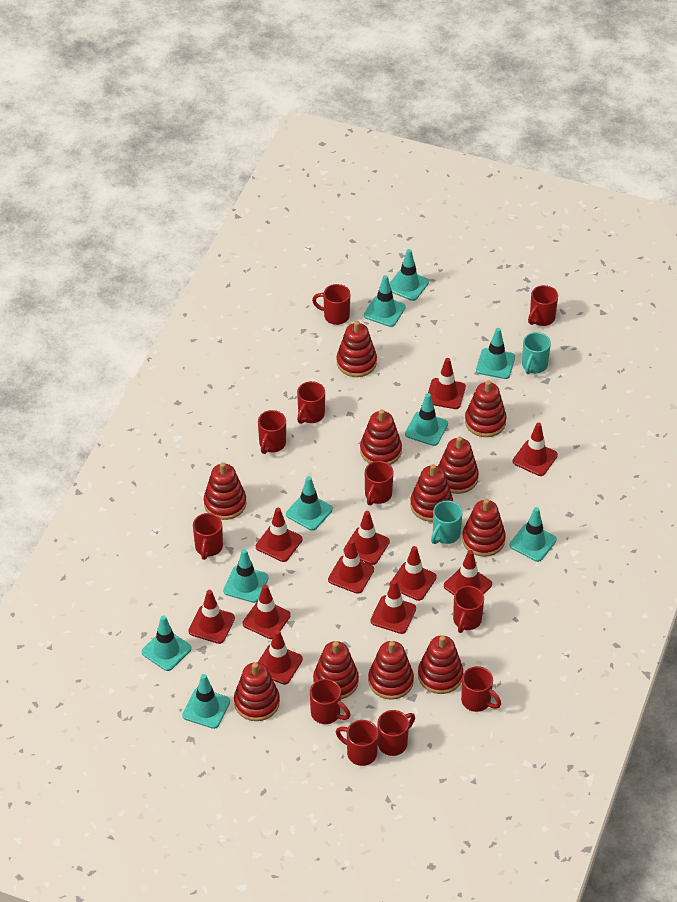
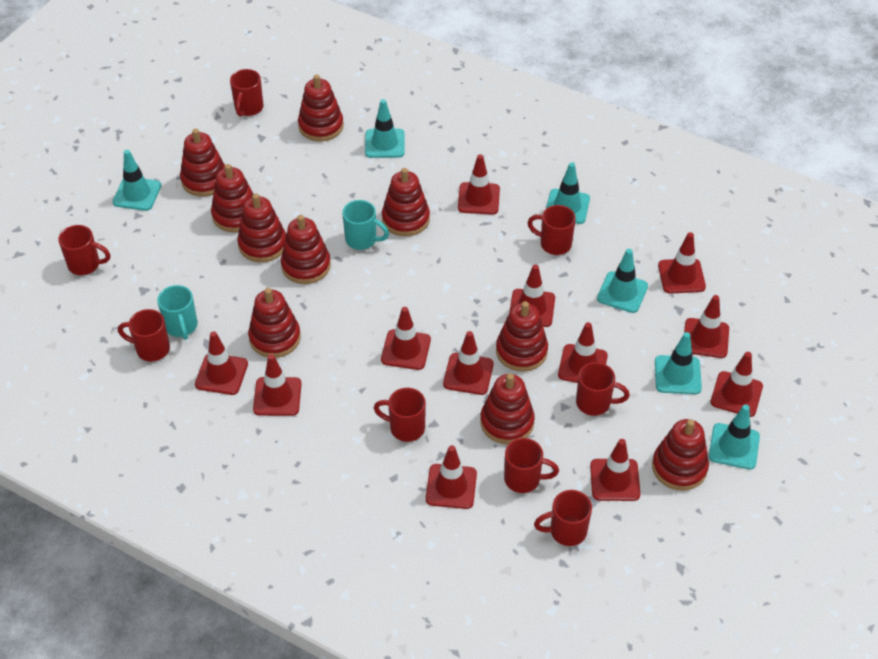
red mug: [193,513,223,560] [258,410,286,454] [297,381,325,424] [310,679,350,724] [312,284,350,325] [336,720,378,766] [365,461,393,505] [377,710,415,756] [453,586,484,633] [461,666,501,712] [528,285,558,326] = 11 -> [58,225,110,275] [118,309,170,362] [230,69,263,117] [374,388,426,442] [504,438,559,493] [527,205,576,255] [534,490,592,546] [576,362,630,416] = 8
red stacking toy: [204,462,246,520] [234,662,280,721] [313,641,359,699] [337,321,377,377] [360,409,402,465] [368,641,414,700] [410,464,453,522] [418,635,463,694] [438,436,479,494] [462,499,506,557] [465,380,507,437] = 11 -> [180,129,225,197] [211,164,253,232] [237,194,286,262] [248,288,301,358] [281,215,331,284] [298,74,344,141] [382,168,430,236] [480,373,535,444] [496,301,548,372] [652,419,709,491] = 10
red traffic cone: [188,590,235,644] [243,584,291,639] [256,508,302,562] [258,630,303,685] [328,539,374,594] [344,511,390,565] [371,580,416,634] [390,546,437,601] [428,358,466,409] [444,550,492,595] [513,423,558,476] = 11 -> [195,331,248,395] [253,354,301,416] [381,307,431,370] [426,445,477,509] [443,331,494,395] [458,154,500,215] [510,265,555,327] [558,322,608,383] [590,439,640,501] [658,232,706,294] [684,295,729,358] [710,352,763,417] = 12
turquoise traffic cone: [142,615,191,671] [182,674,230,729] [223,549,269,603] [286,476,333,531] [364,275,406,327] [390,249,429,301] [405,393,448,446] [476,328,515,379] [510,507,557,562] = 9 -> [113,150,161,211] [365,99,405,158] [546,162,590,224] [597,249,648,313] [655,332,702,394] [709,405,760,469] = 6

